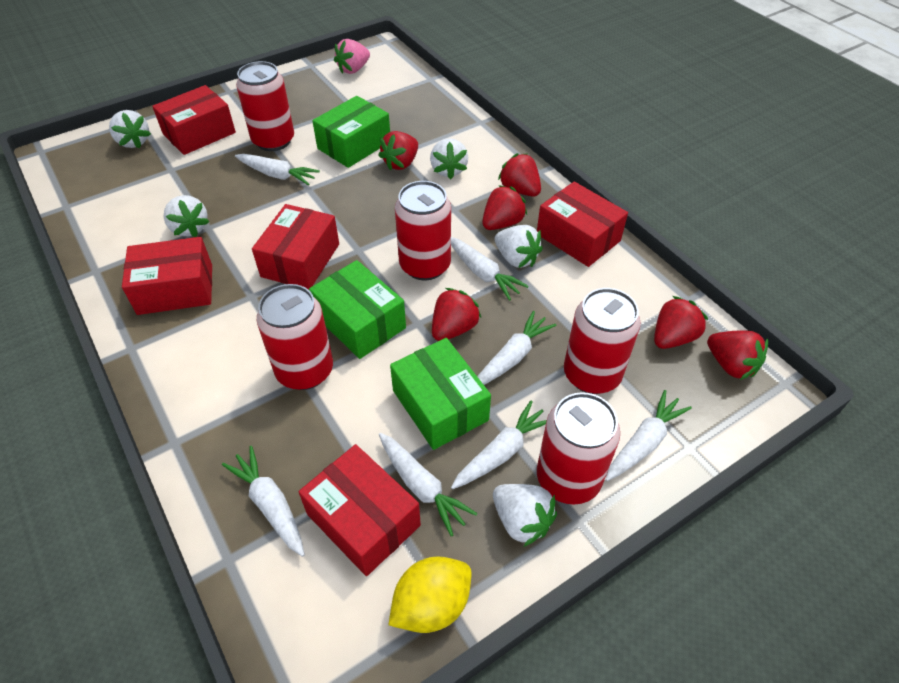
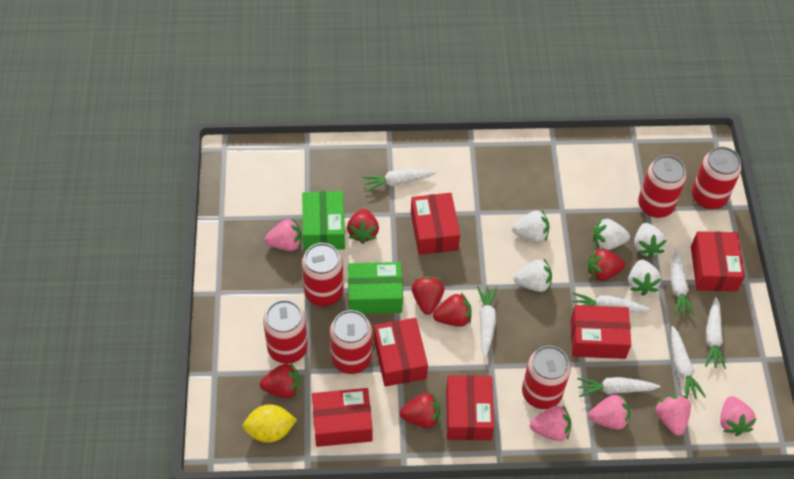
green box: [309,260,406,359] [312,96,390,168] [390,338,491,450] = 3 -> [302,191,345,251] [348,262,403,314] = 2
pink strawberry: [334,39,370,74] = 1 -> [265,218,302,251] [530,406,571,441] [589,394,630,430] [655,395,691,436] [720,396,756,436] = 5
red box: [122,237,212,315] [152,85,236,155] [252,204,339,290] [299,444,421,576] [537,182,628,267] = 5 -> [312,388,373,447] [374,318,428,386] [411,193,460,255] [446,375,494,440] [571,305,631,359] [691,231,745,292] = 6
red can: [236,61,294,151] [257,284,333,390] [395,181,451,280] [537,392,620,505] [564,288,640,394] = 5 -> [263,300,308,364] [302,243,344,306] [330,310,372,374] [522,346,571,409] [638,155,687,218] [692,146,741,209] = 6

